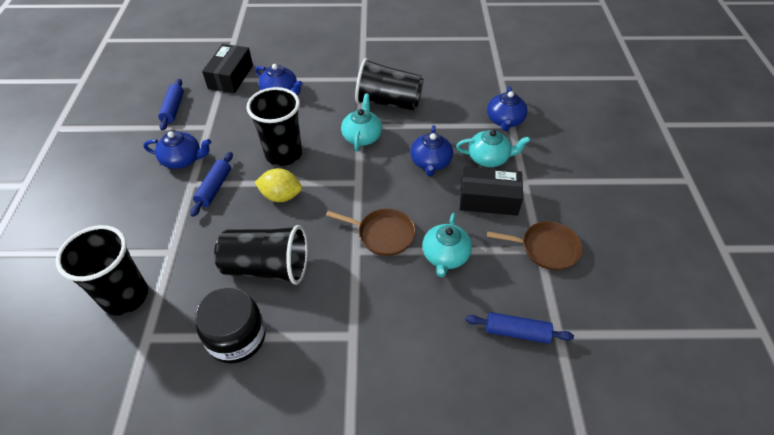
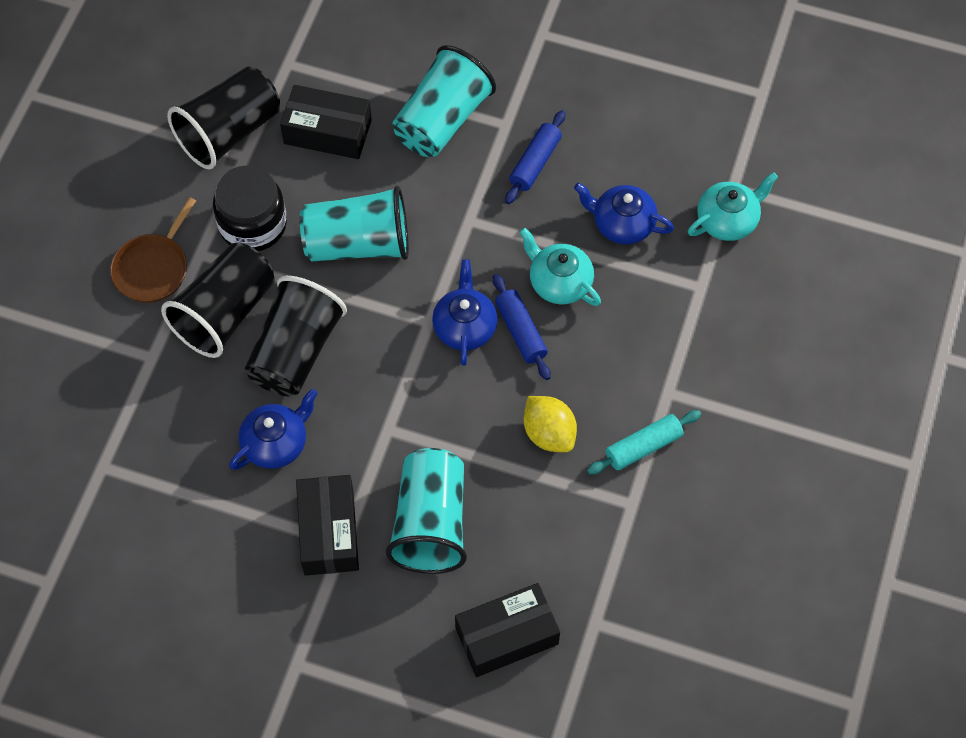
black box: [202,44,253,93] [460,167,523,216] = 2 -> [280,85,372,159] [296,475,359,576] [455,583,560,677] = 3
black cup: [56,225,148,316] [214,225,308,285] [246,87,302,166] [355,58,424,110] = 4 -> [161,243,275,358] [167,66,280,170] [245,276,347,396] = 3
blue rolling pin: [158,79,184,131] [190,152,233,217] [466,312,574,344] = 3 -> [493,274,551,380] [505,110,565,204] = 2
blue teapot: [143,131,211,169] [255,64,303,95] [410,125,453,176] [487,86,528,131] = 4 -> [229,389,318,470] [432,259,498,366] [574,183,674,244] = 3
brown pan: [326,209,416,256] [487,221,582,270] = 2 -> [110,197,196,303] = 1
turquoise cup: none = 0 -> [299,186,409,261] [386,448,467,574] [392,45,496,157] = 3
turquoise rolling pin: none = 0 -> [587,410,701,474] = 1
turquoise teapot: [341,94,382,152] [422,213,472,277] [456,130,530,167] = 3 -> [519,228,601,306] [688,172,778,241] = 2

